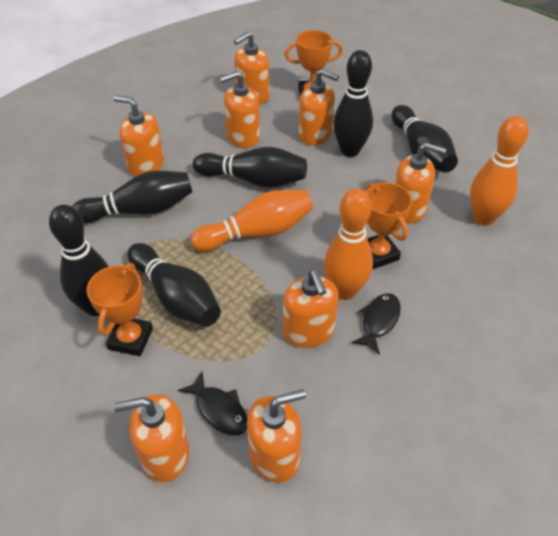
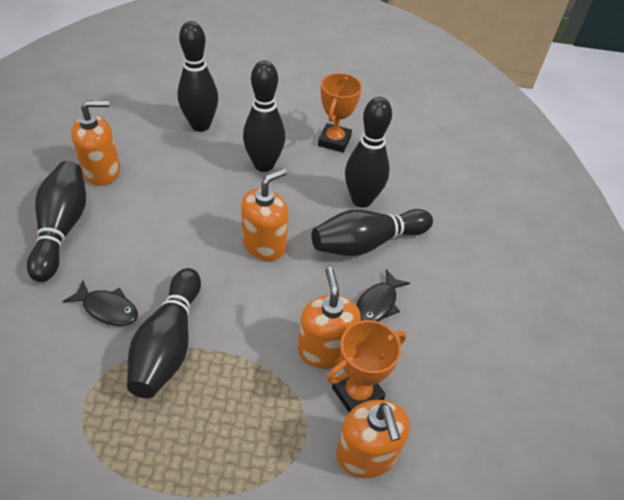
orange bowling pin: [190,190,313,252] [324,188,373,300] [470,116,529,226] = 3 -> none = 0
orange soap dispenser: [114,95,164,177] [114,394,189,482] [220,71,260,148] [234,32,269,104] [247,389,306,483] [283,270,338,348] [299,69,339,145] [395,143,446,224] = 8 -> [71,100,120,186] [241,168,288,261] [298,267,361,369] [336,400,410,478] = 4
orange trophy: [86,263,153,356] [285,30,343,96] [366,183,412,269] = 3 -> [318,73,362,153] [327,320,406,413] = 2

